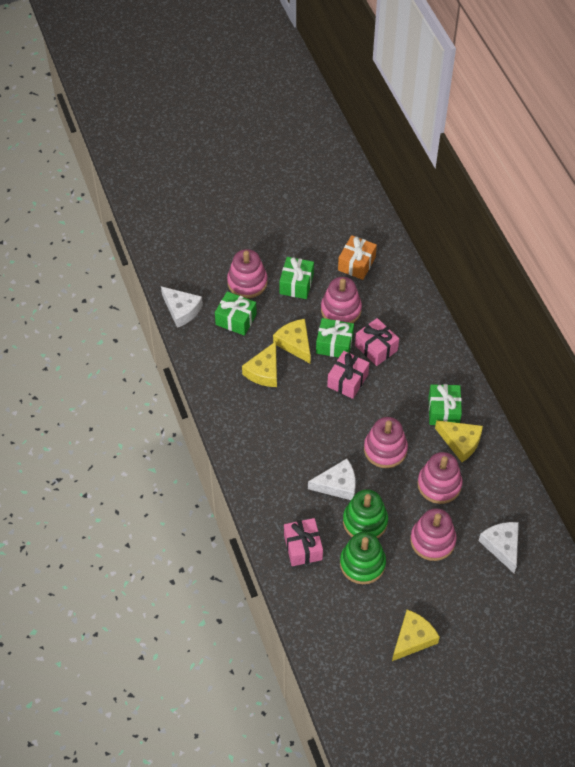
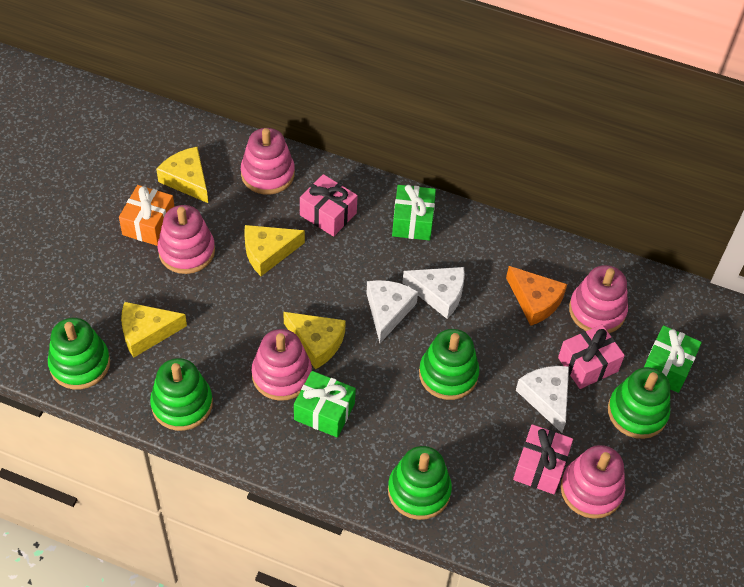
green gift: [215,291,257,336] [279,257,314,299] [316,318,354,358] [429,384,462,425] = 4 -> [294,371,356,438] [392,185,436,240] [644,325,702,393] = 3
green stacking toy: [340,532,386,584] [343,489,388,538] = 2 -> [48,318,110,389] [150,358,213,431] [388,446,452,520] [419,329,479,400] [608,367,670,439] = 5
orange cheese: none = 0 -> [506,266,567,326] = 1

